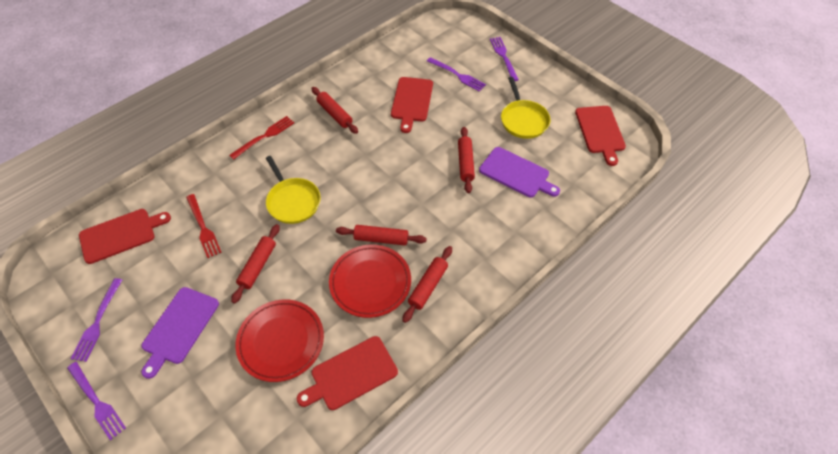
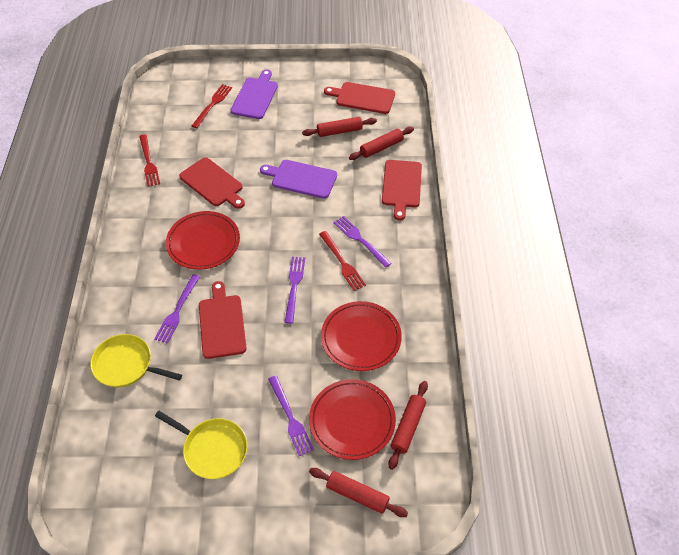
red fork: [186,194,222,258] [229,116,294,160] = 2 -> [139,135,160,187] [192,84,232,128] [319,231,366,291] = 3
red plate: [235,299,324,382] [329,245,411,318] = 2 -> [166,211,240,270] [309,379,396,460] [321,301,402,371] = 3
red rolling pin: [231,224,280,304] [311,87,358,134] [336,225,427,246] [402,246,452,323] [458,127,475,193] = 5 -> [302,117,377,137] [309,468,408,517] [349,127,414,160] [388,381,428,470] = 4

